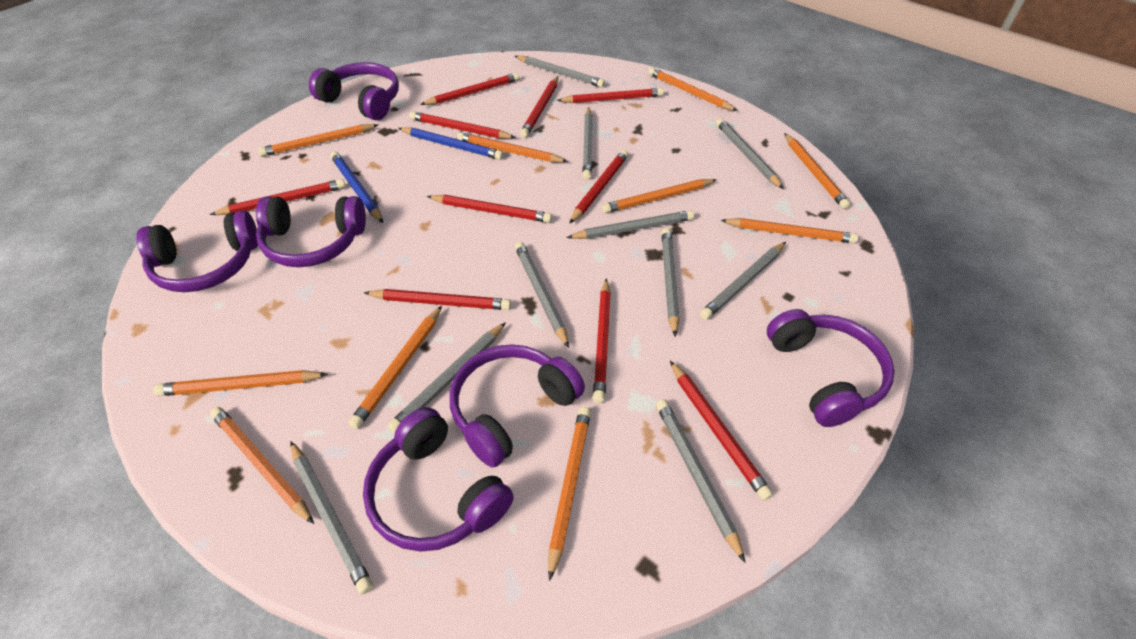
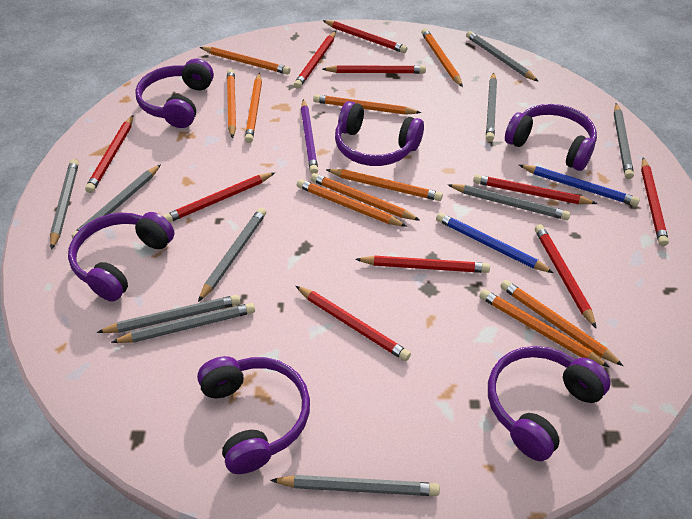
purple pencil: none = 0 -> [301,99,318,174] = 1

